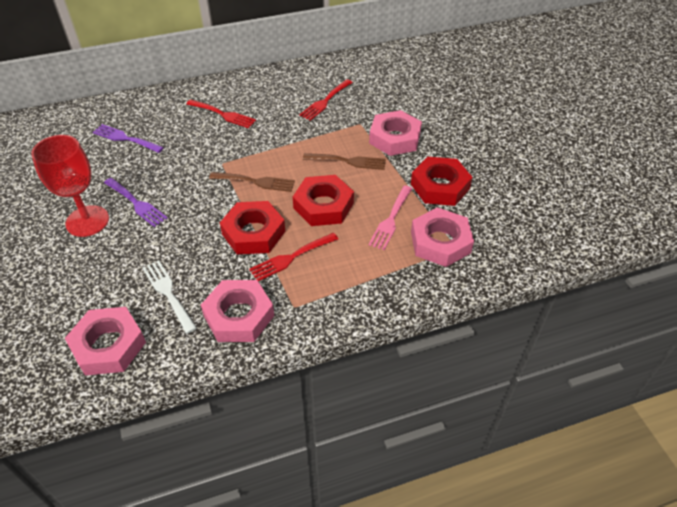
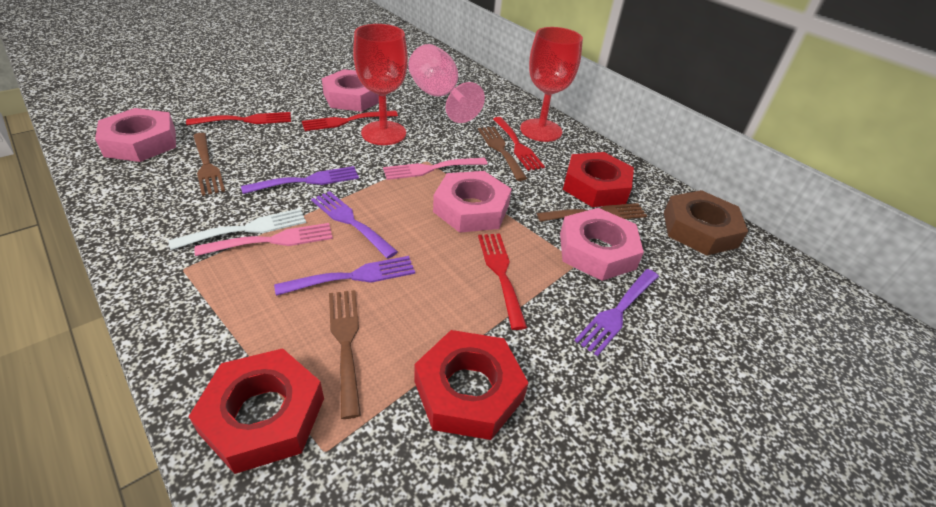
brown fork: [209,172,295,192] [303,153,386,170] = 2 -> [193,133,225,196] [329,290,361,419] [478,126,527,181] [537,203,647,222] = 4
brown nut: none = 0 -> [664,190,748,255] = 1
pink fork: [368,186,412,250] = 1 -> [194,223,333,256] [383,158,487,180] = 2
pink goblet: none = 0 -> [408,44,485,123] = 1
purple fork: [93,124,164,153] [104,178,168,227] = 2 -> [241,166,359,194] [274,256,415,296] [311,191,398,259] [575,269,659,356] = 4
red fork: [186,100,256,128] [249,233,338,281] [299,79,353,121] = 3 -> [186,112,291,125] [302,110,398,131] [478,234,527,330] [493,117,545,171] = 4
red goblet: [31,135,109,237] = 1 -> [353,24,408,145] [520,27,583,142] = 2

